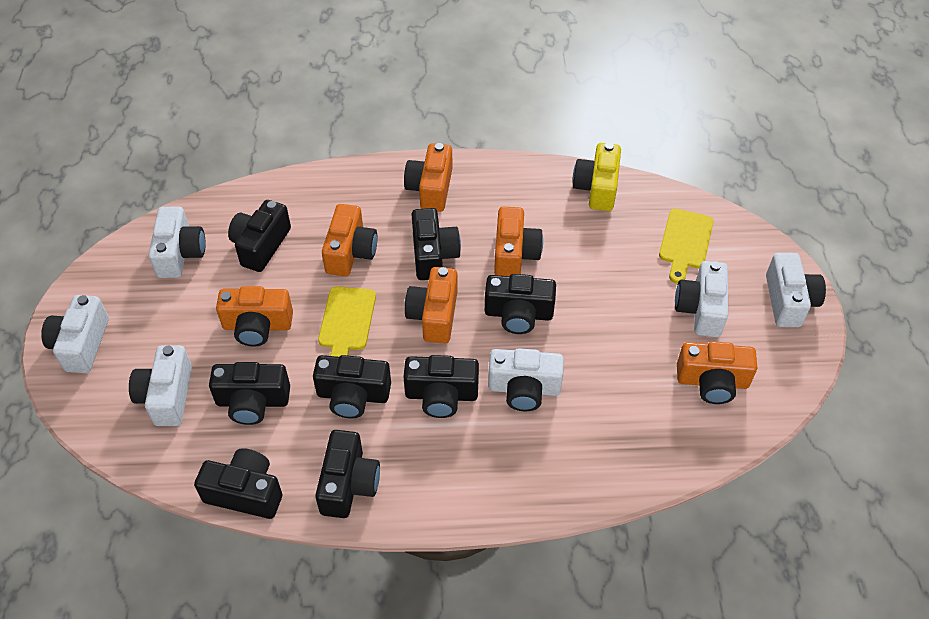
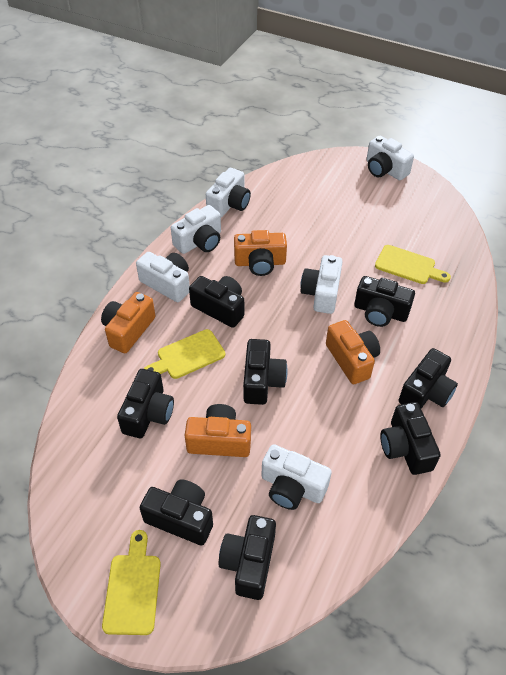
orange camera: [216,286,293,347] [322,204,377,276] [404,143,453,212] [405,267,458,344] [494,206,543,276] [677,341,757,404] = 6 -> [101,292,156,353] [184,404,251,457] [234,230,287,276] [326,320,380,384] = 4
yellow camera: [573,143,621,211] = 1 -> none = 0
yellow cutting board: [318,286,376,357] [659,209,714,284] = 2 -> [102,530,161,635] [144,329,225,379] [375,245,451,284] = 3

